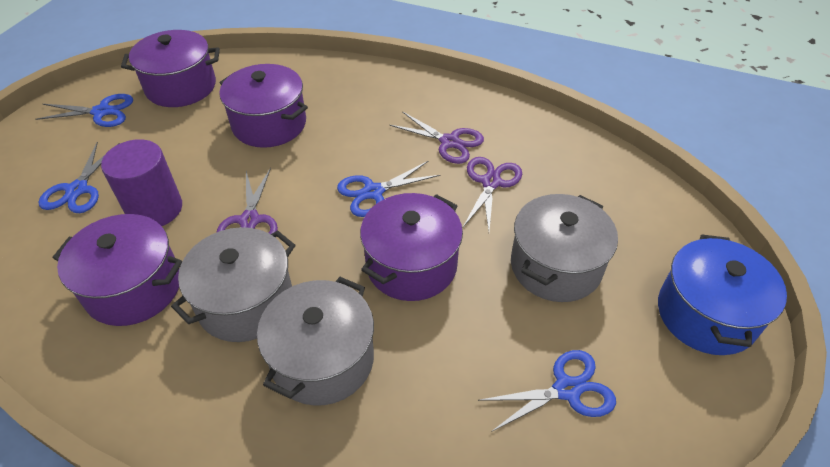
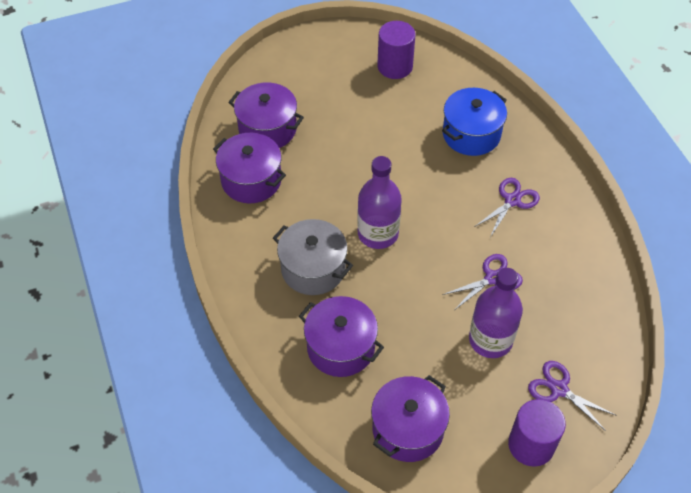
blue scissors: [35,94,133,127] [38,142,120,213] [337,161,441,217] [478,350,616,432] = 4 -> none = 0
grey pot: [171,227,296,342] [257,277,374,406] [511,194,618,302] = 3 -> [273,219,353,295] = 1
purple bottle: none = 0 -> [357,156,402,249] [469,268,523,358] = 2
purple cylinder: [101,139,182,226] = 1 -> [377,21,416,79] [508,399,566,467] = 2

